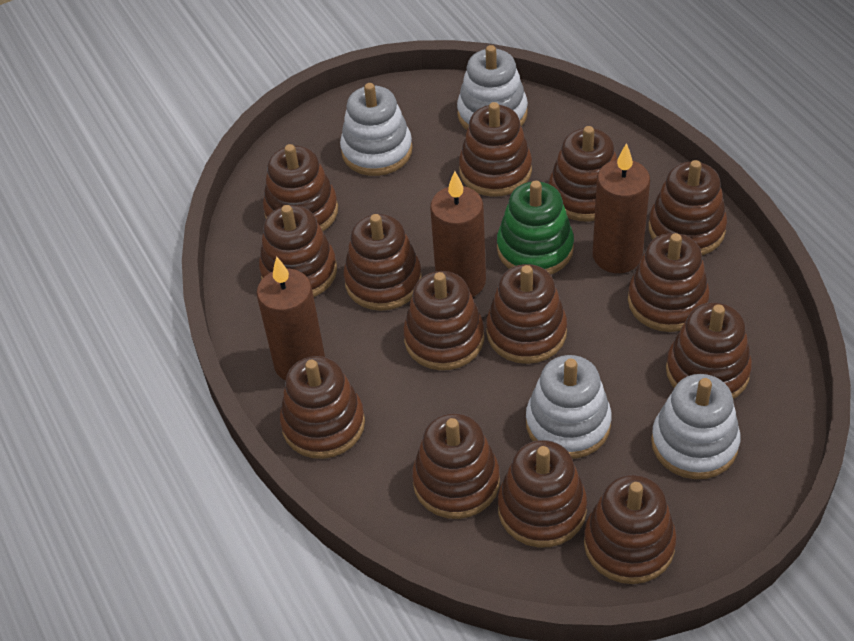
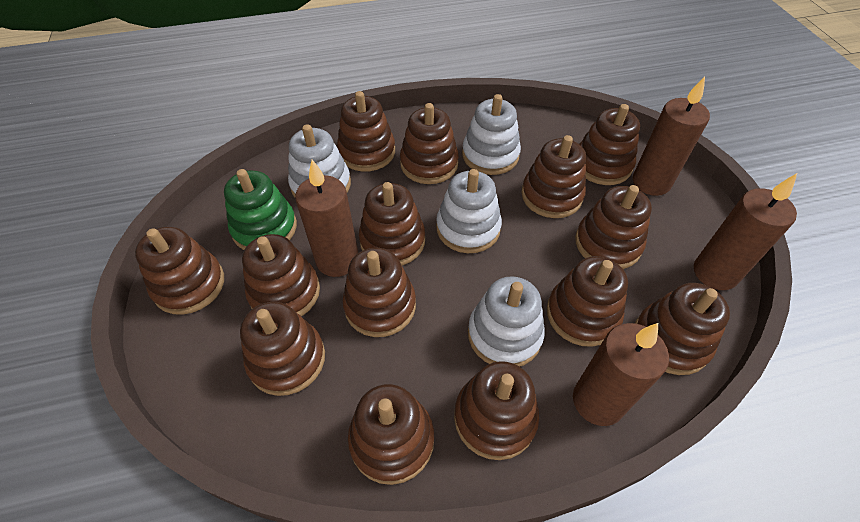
brown candle: [257,257,325,381] [430,171,486,297] [593,143,650,273] = 3 -> [295,160,358,277] [573,323,669,426] [633,77,710,196] [694,173,797,290] = 4

